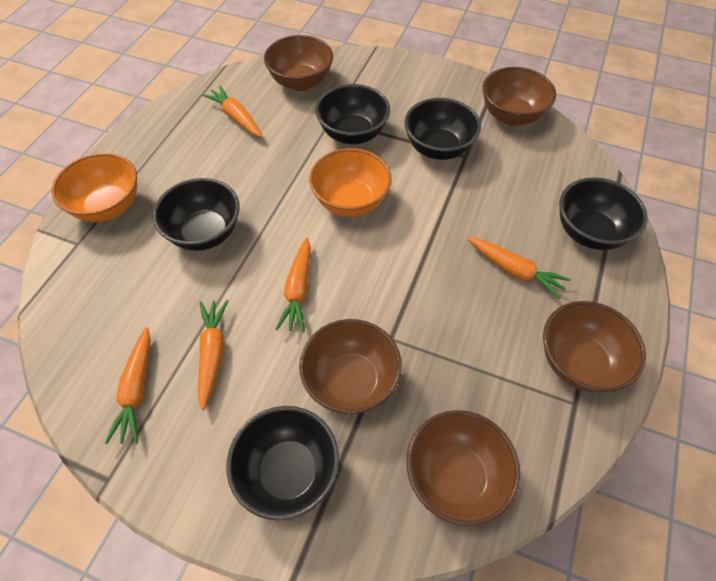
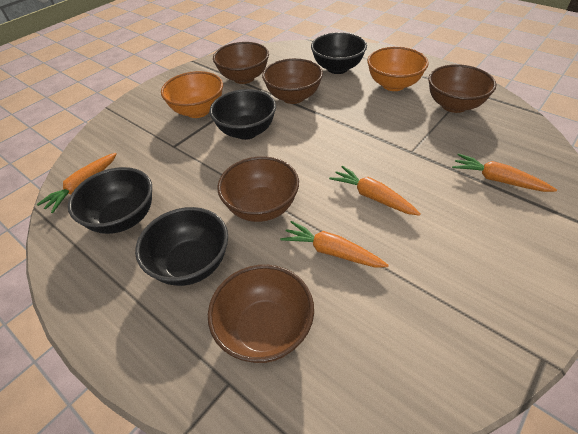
black bowl: [153,178,239,251] [226,406,339,521] [315,84,390,144] [404,98,481,160] [559,177,648,250] = 5 -> [68,167,152,234] [135,207,228,286] [210,89,276,140] [311,32,367,74] = 4
orange carrot: [105,327,150,444] [198,300,228,410] [203,85,262,137] [276,238,311,332] [467,237,571,299] = 5 -> [37,153,117,213] [280,221,389,267] [329,166,421,216] [452,153,557,192] = 4

